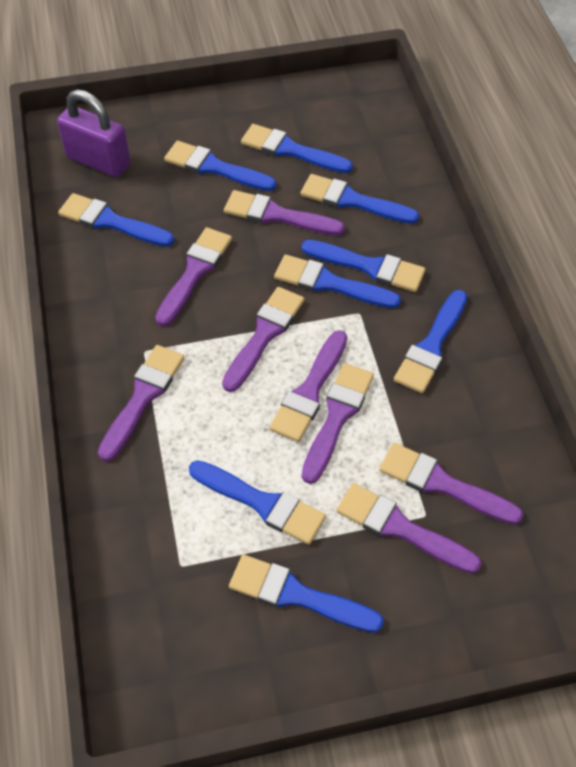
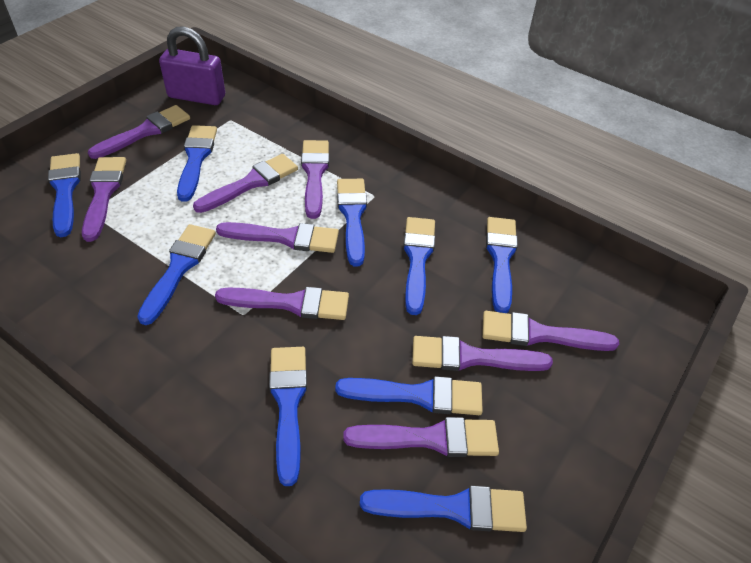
purple brush: [98,345,185,462] [155,227,232,326] [222,287,305,392] [224,190,345,235] [269,330,347,442] [302,363,374,484] [336,483,481,574] [379,443,523,525] = 8 -> [82,157,126,242] [88,105,190,159] [193,154,298,213] [215,287,349,320] [216,222,339,253] [301,140,329,219] [343,417,499,457] [412,336,553,371] [482,311,619,351] = 9

